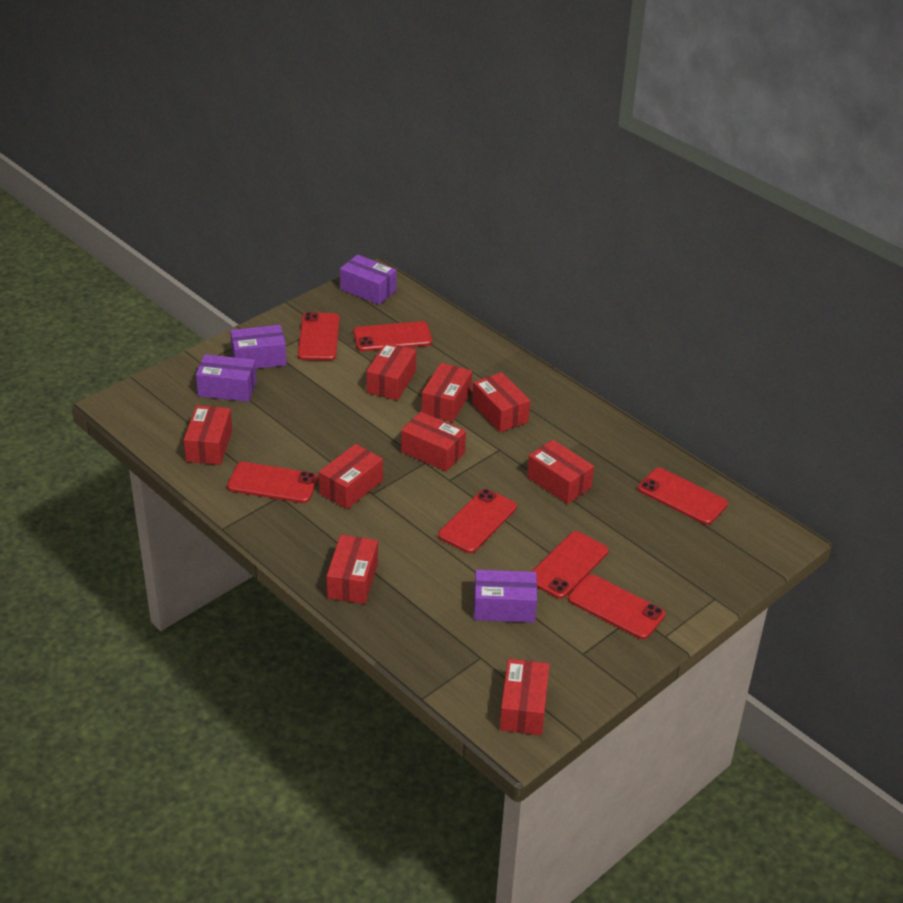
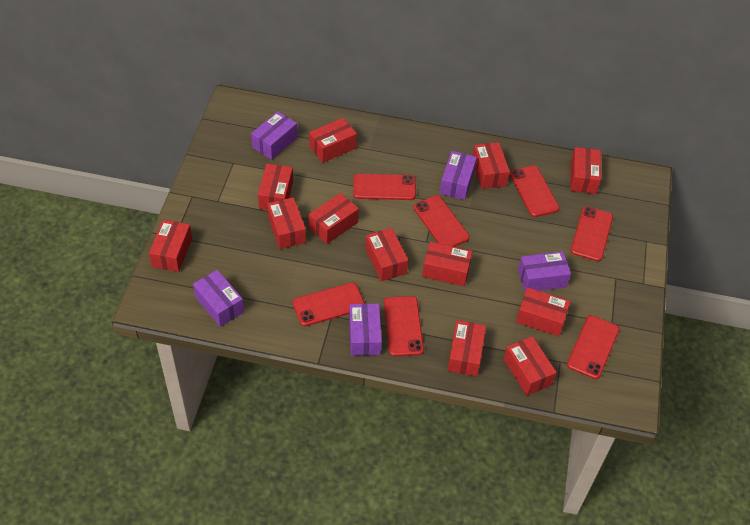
purple box: [196,354,257,402] [230,325,287,369] [340,254,397,305] [474,570,537,623] = 4 -> [193,270,244,327] [251,111,298,160] [349,303,382,356] [440,151,477,200] [518,251,571,292] = 5
red box: [184,405,232,465] [319,444,383,509] [327,535,378,604] [366,342,416,400] [401,412,466,472] [421,363,472,422] [472,372,530,433] [500,659,550,735] [527,440,594,504] = 9 -> [149,220,192,272] [258,164,293,210] [267,197,306,249] [309,118,357,163] [309,193,359,244] [365,228,408,281] [422,242,473,286] [447,320,486,377] [472,142,510,189] [504,336,557,396] [516,287,571,336] [570,147,601,194] = 12

